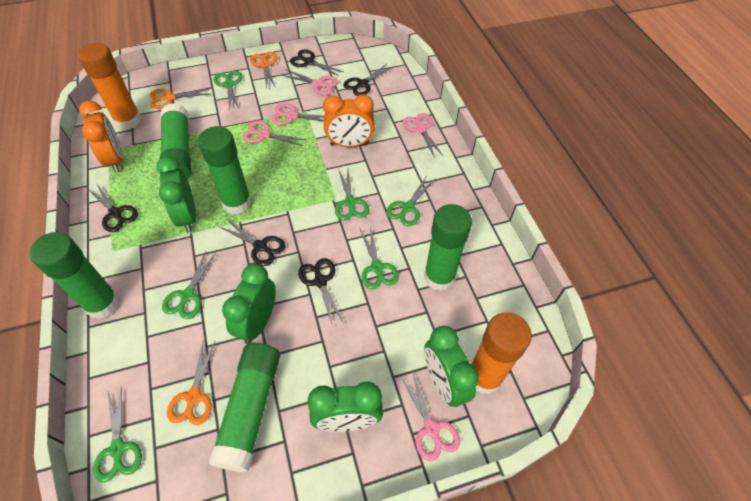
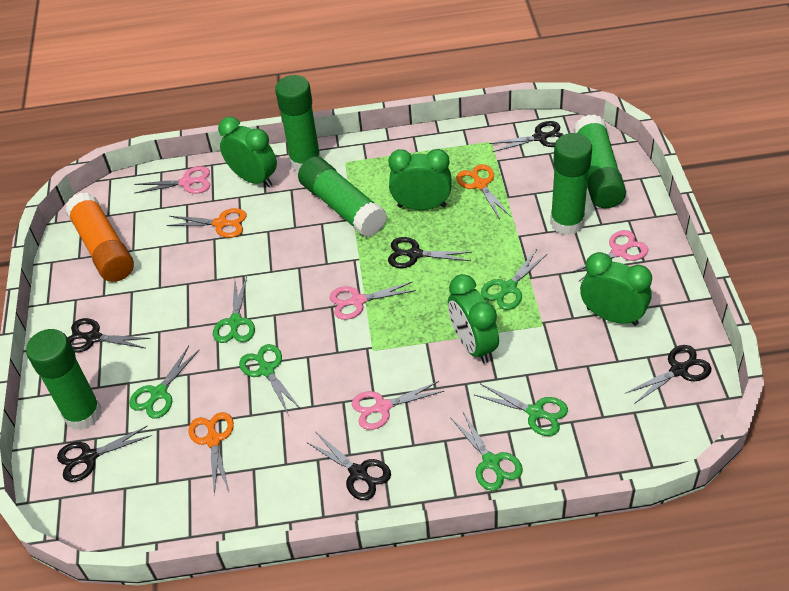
black scissors: [88,184,138,232] [220,219,286,266] [290,49,343,76] [298,258,344,327] [343,64,393,96] = 5 -> [57,425,152,482] [68,318,151,353] [306,432,391,500] [388,237,472,268] [489,121,564,152] [626,345,712,404] = 6
orange clock: [79,101,123,173] [323,94,375,147] = 2 -> none = 0
orange glue stick: [78,43,142,130] [471,312,532,394] = 2 -> [65,192,134,282] = 1
pink scissors: [242,121,306,146] [271,103,324,125] [281,70,338,95] [401,371,460,461] [403,113,444,158] = 5 -> [134,166,210,194] [330,282,416,320] [352,381,444,430] [570,230,648,282] = 4

